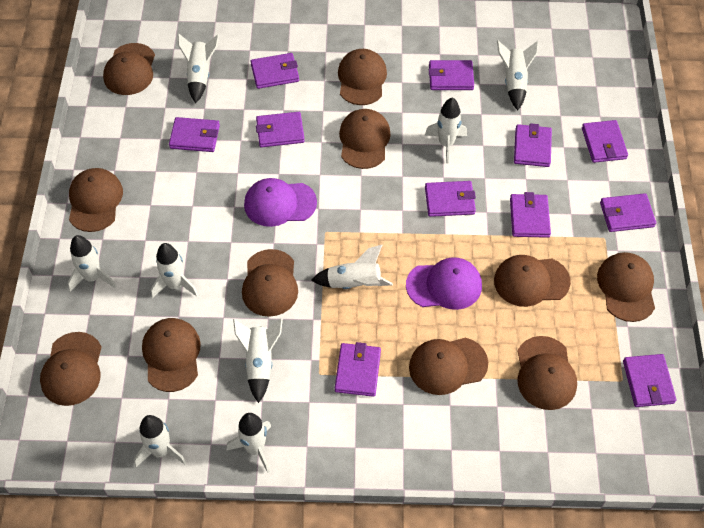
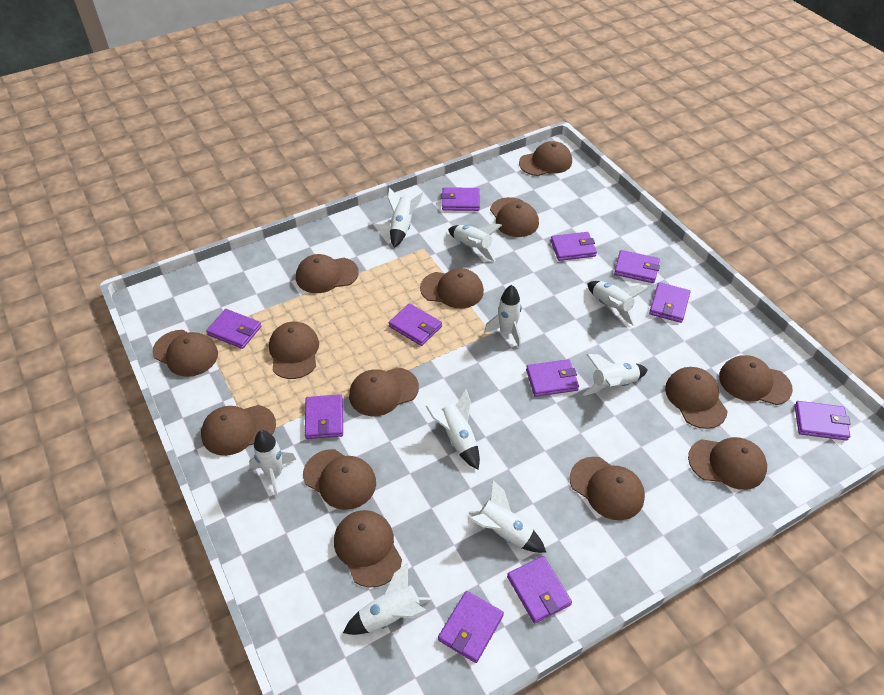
brown cap: [40,332,101,406] [69,168,123,232] [103,43,155,95] [142,318,201,392] [242,249,298,317] [338,49,387,105] [339,109,391,169] [409,338,488,395] [494,255,571,307] [517,336,577,410] [597,252,655,322] = 11 -> [152,330,218,377] [201,405,276,456] [269,322,319,379] [296,254,359,293] [303,449,376,510] [334,510,402,587] [349,367,419,416] [420,268,484,308] [490,197,539,237] [519,141,572,176] [570,457,645,520] [665,367,728,429] [688,437,767,490] [719,355,793,405] = 14
purple cap: [244,178,317,227] [406,257,482,310] = 2 -> none = 0

